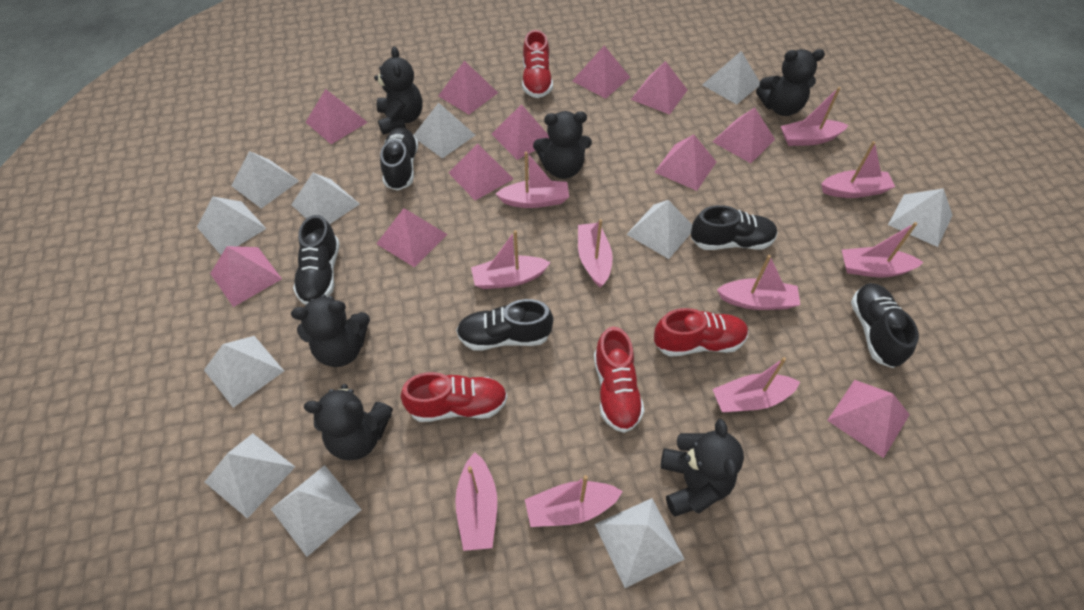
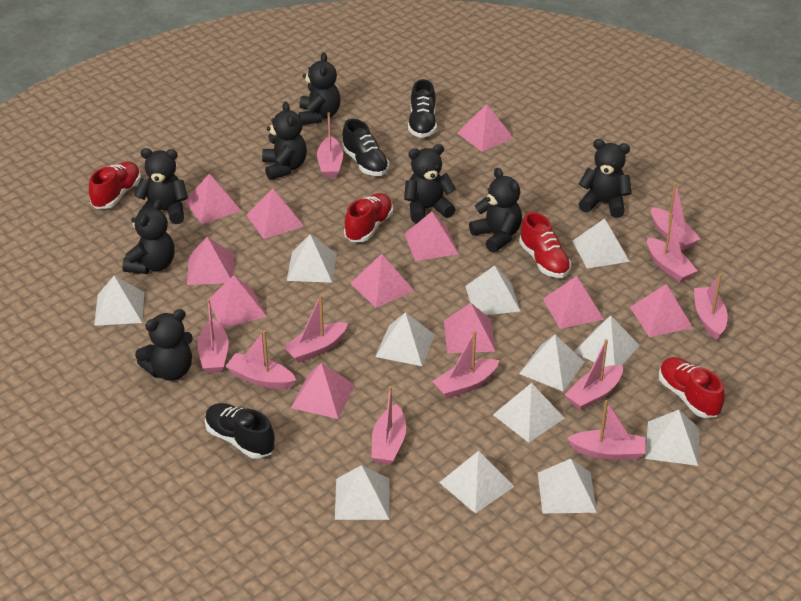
black shoe: [293,215,340,305] [380,127,418,191] [456,299,553,350] [691,205,778,250] [851,283,919,368] = 5 -> [205,403,275,459] [342,119,389,176] [408,79,437,138] = 3
black teddy bear: [291,294,370,367] [304,384,393,461] [374,46,423,135] [533,111,592,179] [661,419,744,516] [756,49,825,116] = 6 -> [122,199,175,274] [134,148,188,224] [135,309,193,381] [262,102,307,180] [299,52,341,125] [404,144,456,223] [469,168,522,253] [578,139,632,218] = 8
pink boat: [455,452,497,551] [471,230,551,289] [496,151,569,208] [525,475,623,527] [578,219,613,287] [712,357,800,413] [717,255,800,310] [781,87,848,146] [821,141,895,198] [842,222,923,277] = 10 -> [197,299,229,373] [225,330,296,389] [283,295,348,363] [317,113,343,178] [371,386,406,465] [432,331,499,399] [565,339,623,410] [567,400,646,460] [647,213,698,282] [651,183,700,250] [694,273,728,340] = 11
white pyramid: [197,197,267,255] [204,336,284,408] [205,433,295,519] [231,151,299,209] [271,465,362,557] [291,173,359,224] [414,103,475,159] [595,498,685,588] [626,200,692,259] [702,51,760,104] [888,188,953,247] = 11 -> [94,276,144,326] [287,234,337,283] [335,465,390,520] [375,312,435,366] [439,451,514,514] [465,265,520,315] [493,383,564,443] [519,335,584,391] [538,459,597,513] [573,218,630,268] [574,316,640,367] [645,410,700,466] = 12

